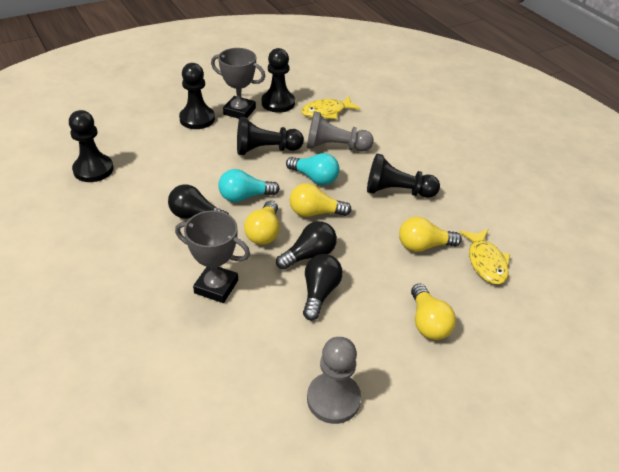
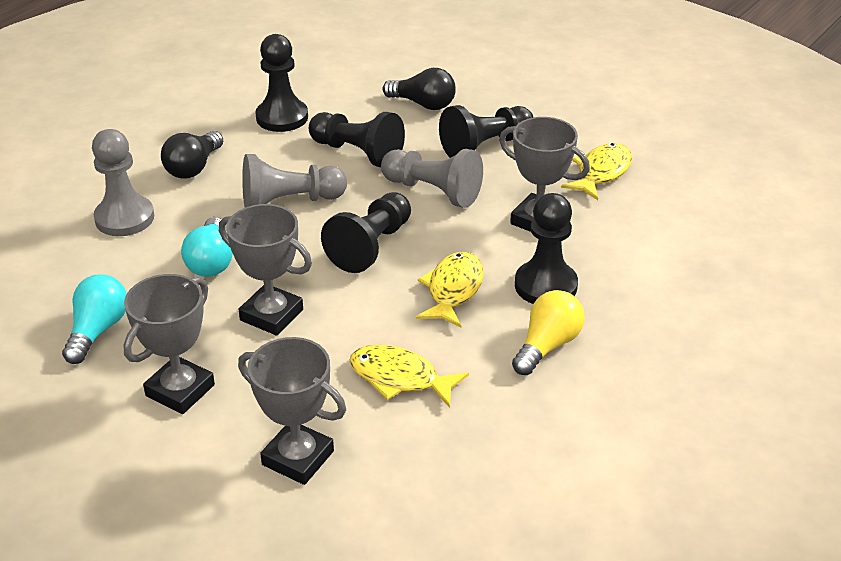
black light bulb: [168,184,229,219] [276,221,337,270] [303,254,343,320] = 3 -> [161,131,223,179] [383,68,456,110] = 2
grey pawn: [307,111,374,152] [307,337,361,424] = 2 -> [92,129,154,236] [242,154,347,207] [381,149,483,208] = 3
grey trophy: [175,211,250,303] [211,48,265,119] = 2 -> [123,274,215,414] [219,204,312,336] [238,337,346,485] [499,117,590,232] = 4
yellow fish: [301,96,360,119] [459,229,510,284] = 2 -> [349,345,469,408] [416,252,484,328] [561,143,632,200] = 3
yellow light bulb: [244,201,280,245] [290,183,352,217] [399,217,462,252] [411,284,456,340] = 4 -> [512,290,585,375] = 1

